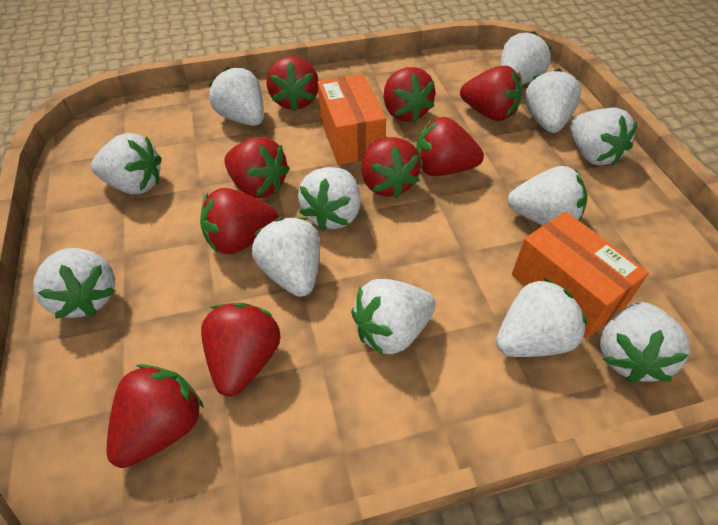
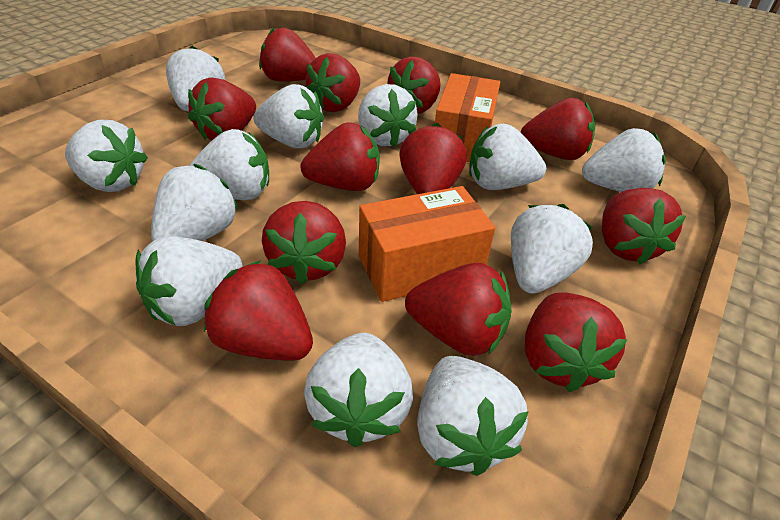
red strawberry: [107,364,204,468] [200,188,278,254] [201,303,280,396] [224,137,290,198] [267,56,319,111] [361,137,421,198] [384,67,435,122] [416,117,484,176] [460,66,522,121] = 9 -> [188,77,256,140] [204,261,313,361] [259,28,316,82] [262,201,346,285] [300,122,380,191] [306,53,360,112] [387,56,441,114] [399,123,467,194] [405,263,512,356] [521,98,595,160] [525,293,628,392] [602,188,686,265] = 12

